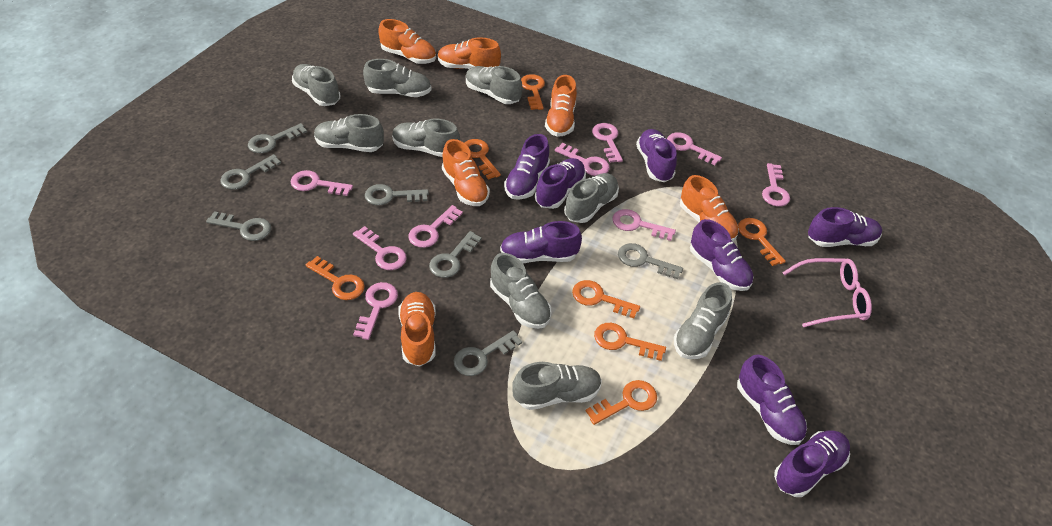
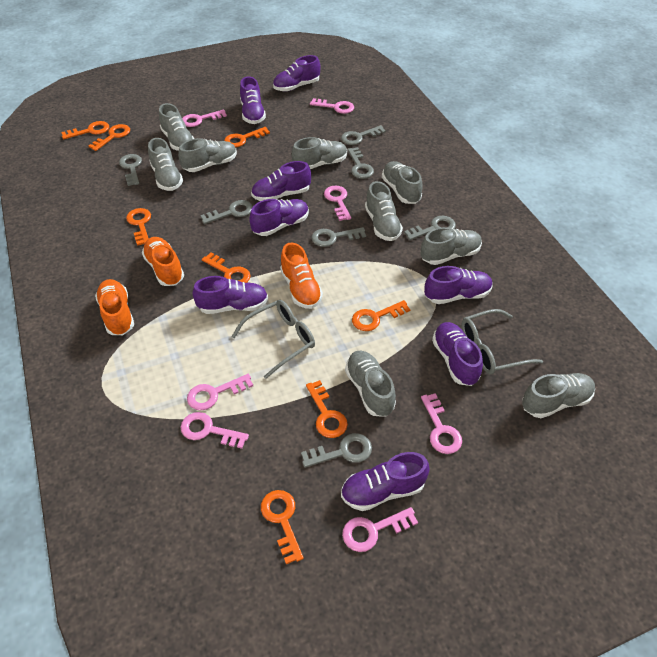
grey glasses: none = 0 -> [231,300,315,379] [462,309,543,374] = 2
orange key: [306,256,365,300] [465,139,501,180] [521,74,545,110] [572,280,640,318] [586,380,657,425] [594,323,666,361] [738,218,786,266] = 7 -> [61,121,109,139] [89,124,130,151] [126,208,151,246] [202,253,251,283] [224,127,270,147] [261,490,304,564] [306,380,348,438] [352,300,411,331] = 8
orange shoe: [378,19,436,64] [398,292,436,366] [438,37,501,69] [442,139,490,206] [545,75,577,137] [680,175,739,242] = 6 -> [95,279,134,335] [142,237,184,286] [280,243,323,309] = 3
pink glasses: [782,258,872,327] = 1 -> none = 0
pink key: [291,170,353,196] [353,226,407,270] [353,282,398,340] [408,205,463,248] [555,143,610,176] [592,123,623,163] [612,209,676,241] [667,132,722,165] [762,163,790,207] = 9 -> [180,412,249,449] [182,109,227,127] [187,374,253,411] [310,98,354,114] [324,186,351,221] [342,507,418,552] [421,393,462,454] = 7

